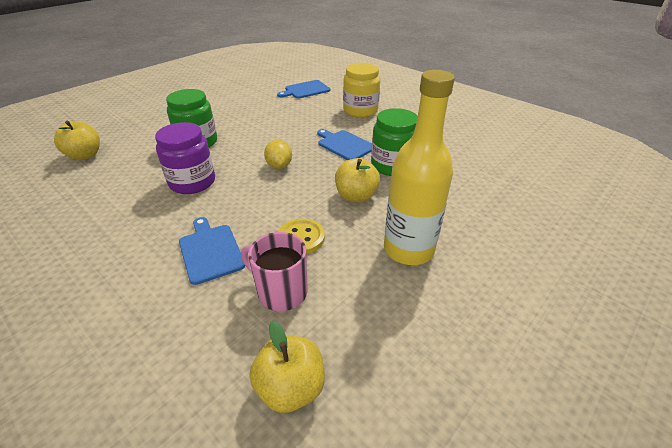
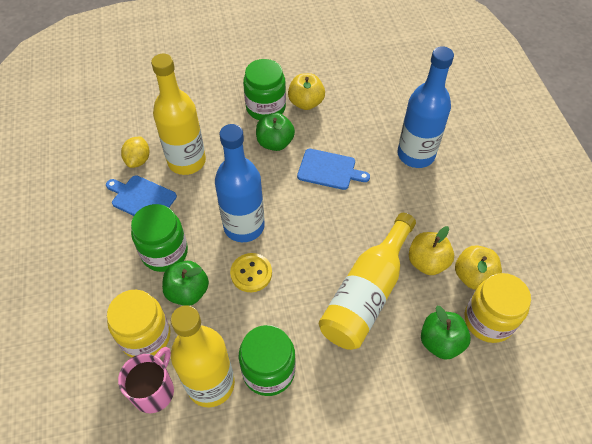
blue bottle: none = 0 -> [215,124,265,242] [397,46,454,168] = 2
blue cutting board: [179,217,245,285] [277,80,330,99] [317,129,372,160] = 3 -> [106,175,177,216] [297,149,370,190] = 2
green apple: none = 0 -> [162,261,209,306] [256,113,295,151] [421,306,471,360] = 3
green jar: [166,89,217,147] [371,108,418,176] = 2 -> [131,204,188,272] [239,325,296,396] [243,59,286,120] = 3
purple jar: [155,122,215,194] = 1 -> none = 0
yellow bottle: [384,70,455,265] = 1 -> [151,54,206,175] [171,306,235,408] [319,213,416,350] = 3
yellow jar: [343,63,380,118] = 1 -> [107,290,170,358] [465,273,531,343] = 2

